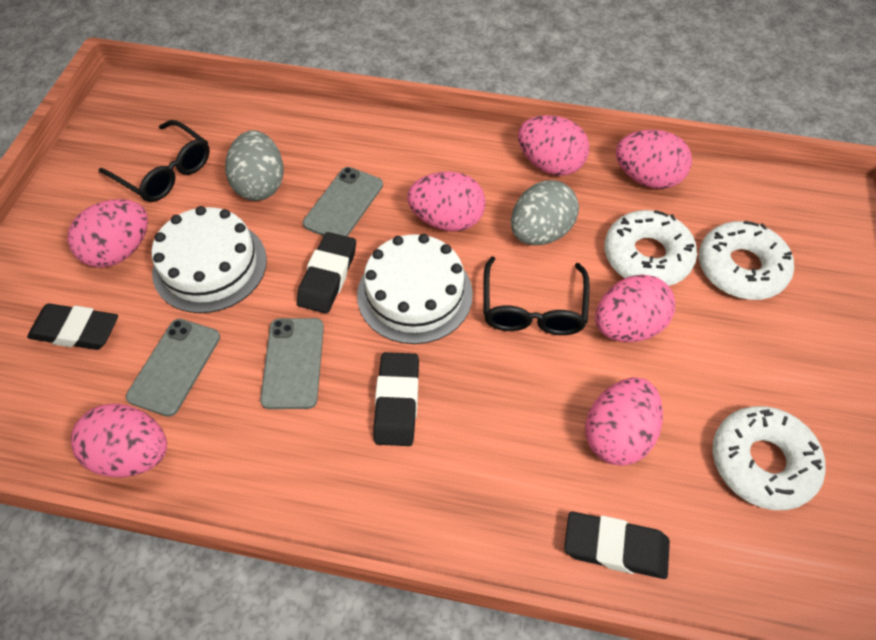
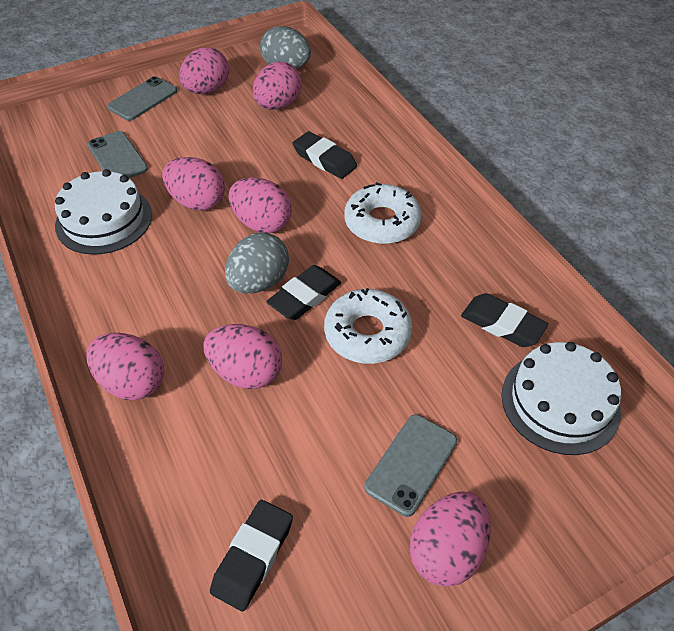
black glasses: [98,120,210,202] [483,256,590,335] = 2 -> none = 0
white donut: [604,210,697,286] [699,221,794,300] [713,406,826,510] = 3 -> [324,288,412,364] [344,182,422,244] = 2

